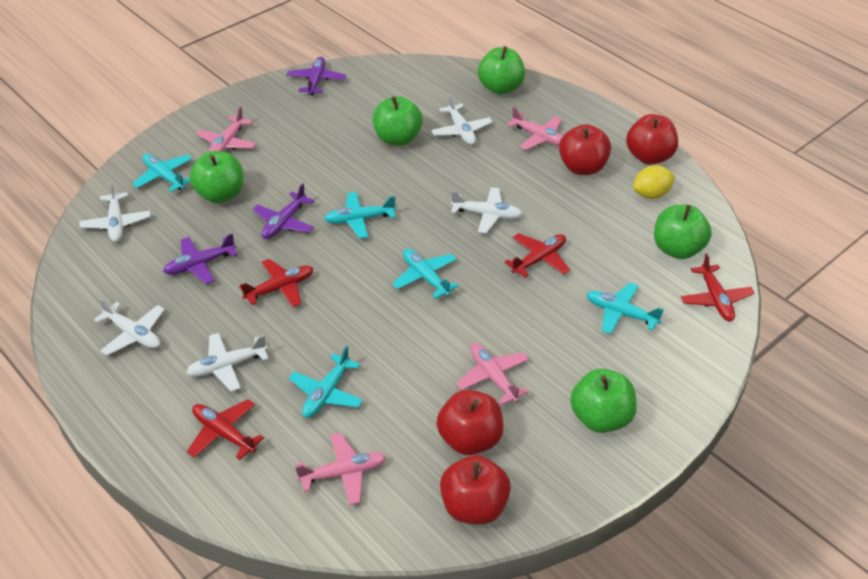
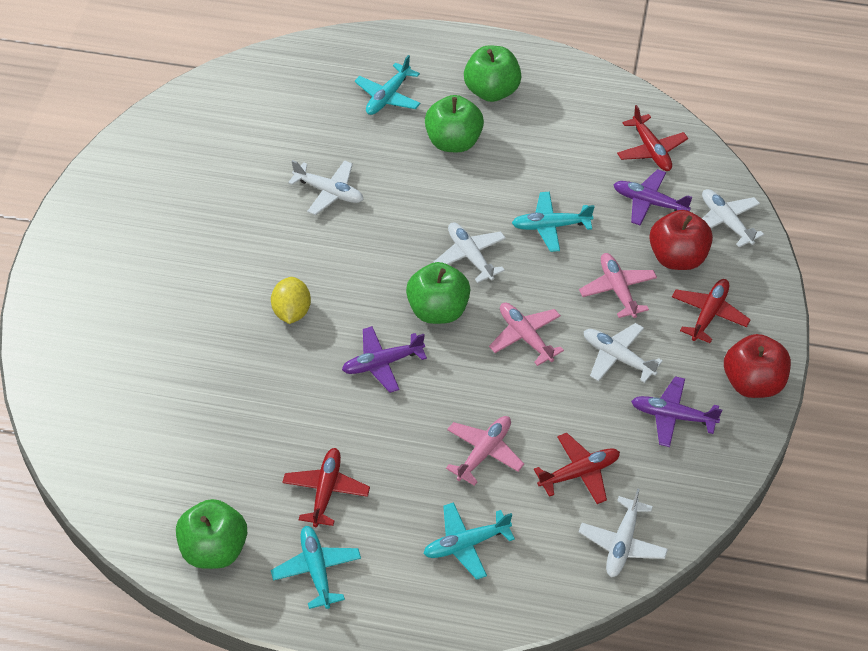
green apple: [189,151,244,203] [373,96,423,146] [478,46,525,95] [570,369,637,433] [654,204,712,259] = 5 -> [176,499,248,569] [406,262,471,324] [425,95,484,152] [464,45,521,102] = 4
pink plane: [196,106,256,152] [295,433,386,505] [456,343,529,405] [507,107,563,150] = 4 -> [446,416,524,486] [489,303,564,366] [579,253,657,318] = 3
red apple: [436,390,503,455] [440,455,511,524] [559,124,611,175] [626,114,678,165] = 4 -> [649,210,713,270] [724,334,791,398] = 2
turquoise plane: [132,153,192,192] [289,345,363,418] [324,192,396,239] [392,249,459,299] [586,282,664,334] = 5 -> [271,526,361,609] [355,55,420,115] [423,502,515,580] [512,192,595,252] = 4

